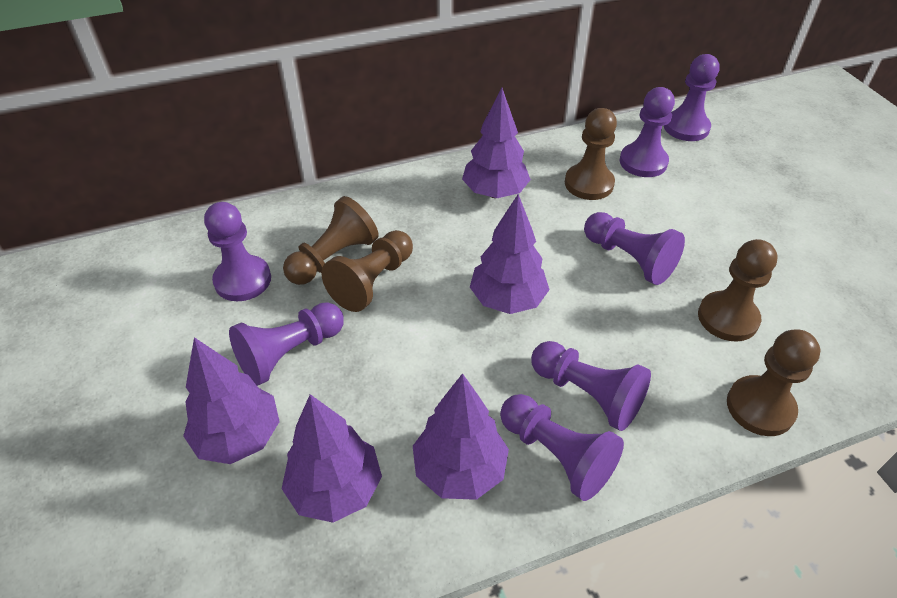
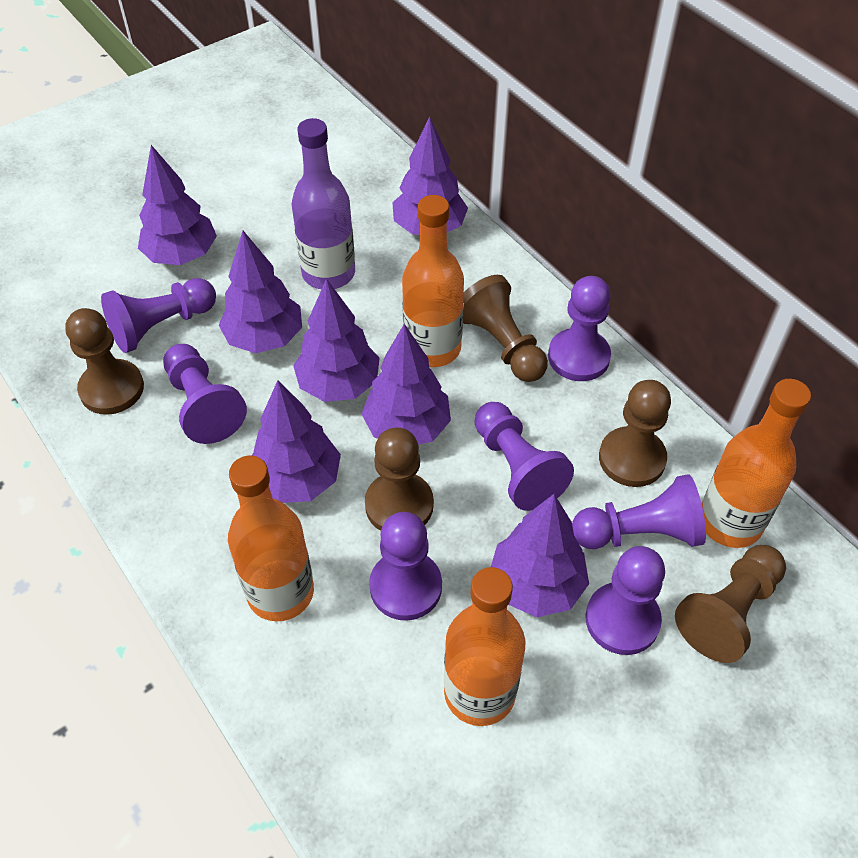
orange bottle: none = 0 -> [228,456,314,621] [402,195,464,367] [444,567,525,726] [702,379,811,548] = 4
purple bottle: none = 0 -> [291,118,355,289] = 1
purple tree: [183,337,280,464] [282,394,382,523] [413,373,509,500] [462,88,531,198] [470,194,550,314] = 5 -> [138,145,217,265] [219,231,302,353] [251,380,341,503] [293,278,380,402] [362,324,451,445] [392,117,468,235] [491,494,589,617] = 7

